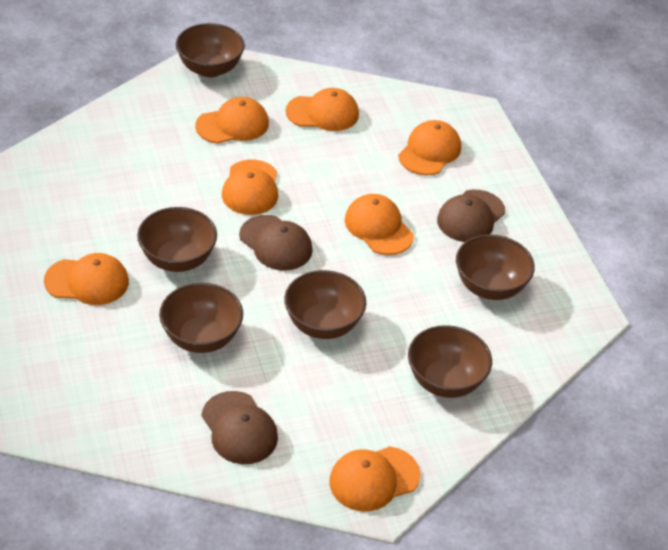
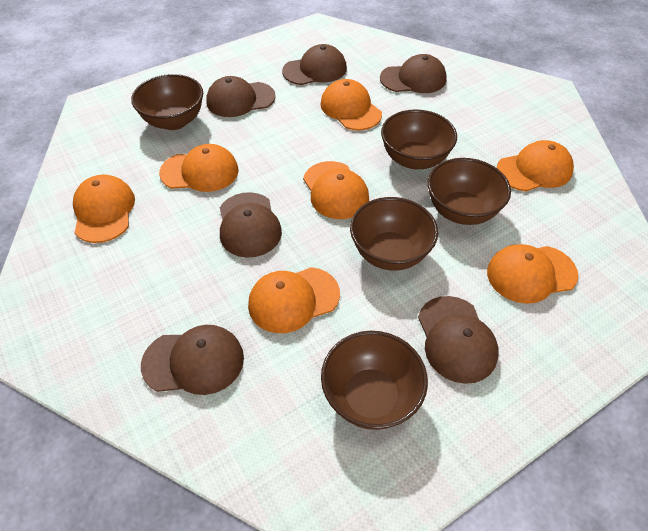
brown bowl: [137,207,217,272] [159,283,243,353] [176,23,245,78] [284,270,366,339] [408,325,492,398] [456,235,535,300] = 6 -> [131,74,203,130] [321,331,428,430] [350,197,438,271] [381,109,457,169] [428,158,511,225] = 5
brown cap: [201,391,278,464] [239,215,313,271] [437,190,505,242] = 3 -> [141,325,244,395] [206,76,276,117] [220,192,282,258] [282,44,347,85] [380,54,447,93] [418,296,499,384] = 6

